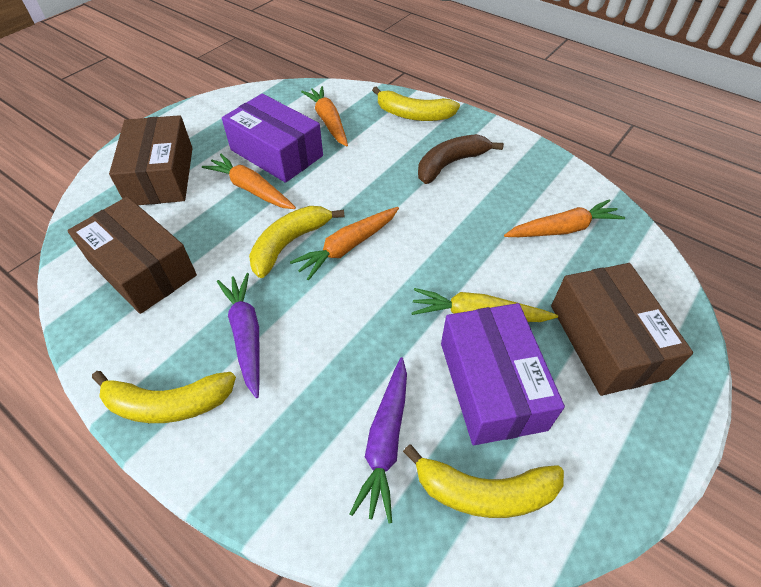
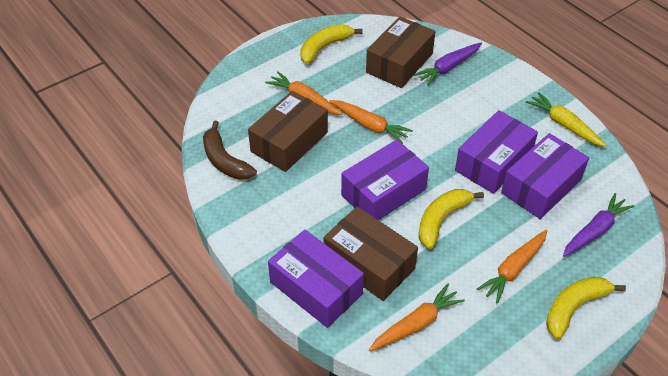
purple box: [222,94,323,183] [441,303,565,445] = 2 -> [268,230,364,328] [341,140,429,220] [455,110,538,194] [501,133,589,219] = 4
yellow banana: [92,371,236,423] [249,206,345,278] [372,87,460,121] [403,444,564,518] = 4 -> [300,24,363,64] [418,189,484,249] [546,277,626,339] = 3

